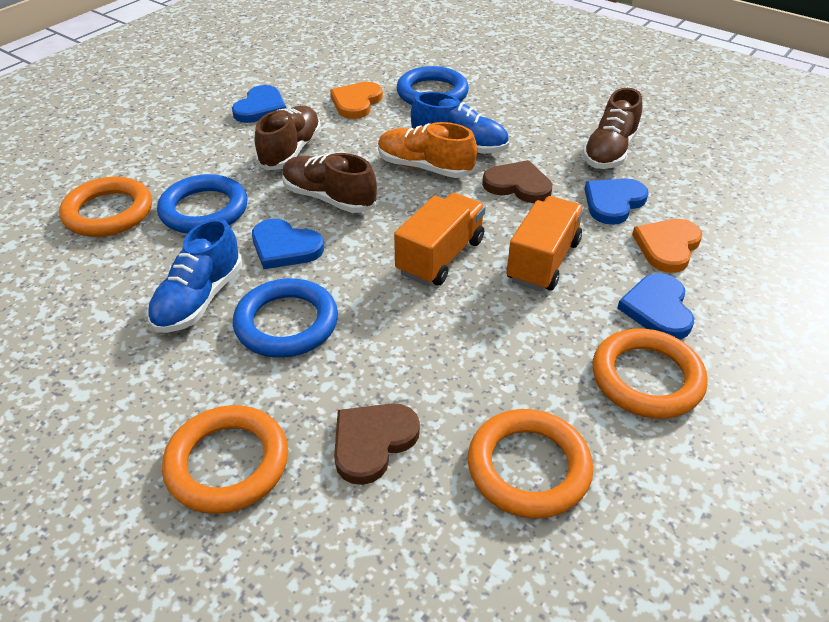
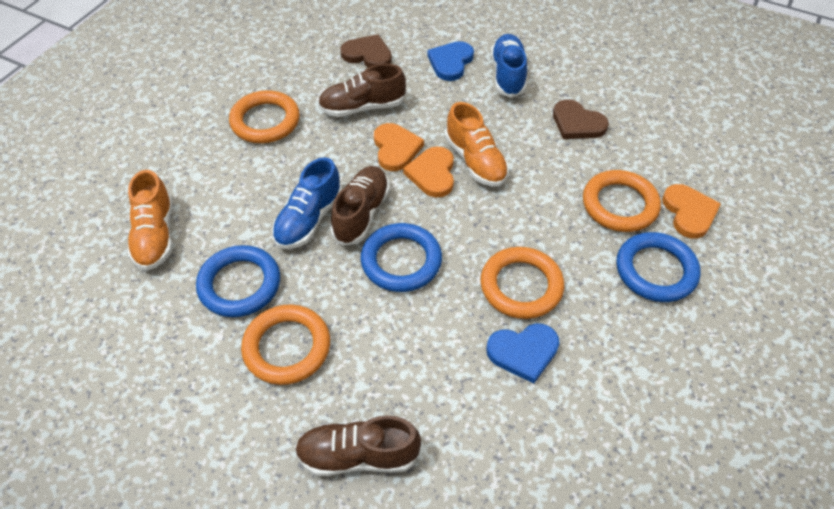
blue heart: [232,85,286,123] [252,219,324,269] [585,178,649,225] [617,273,694,340] = 4 -> [427,41,474,81] [486,324,559,384] = 2
orange heart: [330,82,383,119] [632,219,702,273] = 2 -> [374,123,424,171] [403,146,454,198] [662,184,721,239] = 3
orange shoe: [378,122,477,178] = 1 -> [127,170,173,271] [445,102,509,187] = 2
orange truck: [394,193,486,286] [507,196,584,291] = 2 -> none = 0

